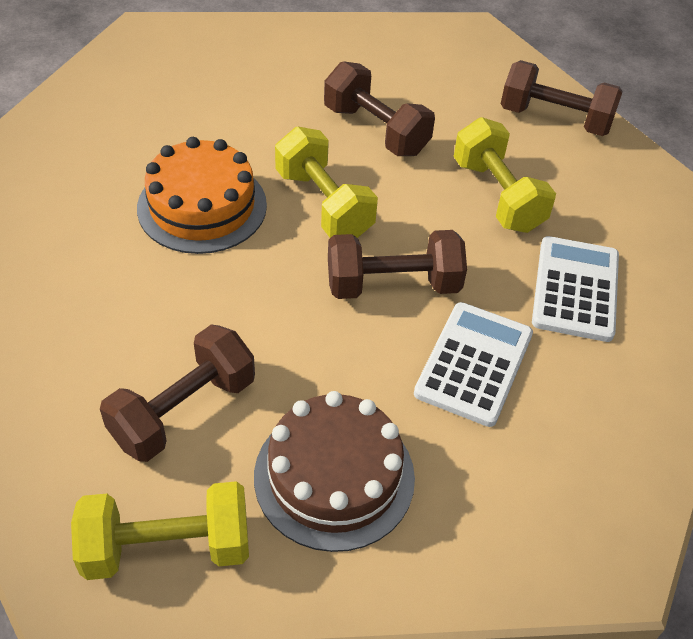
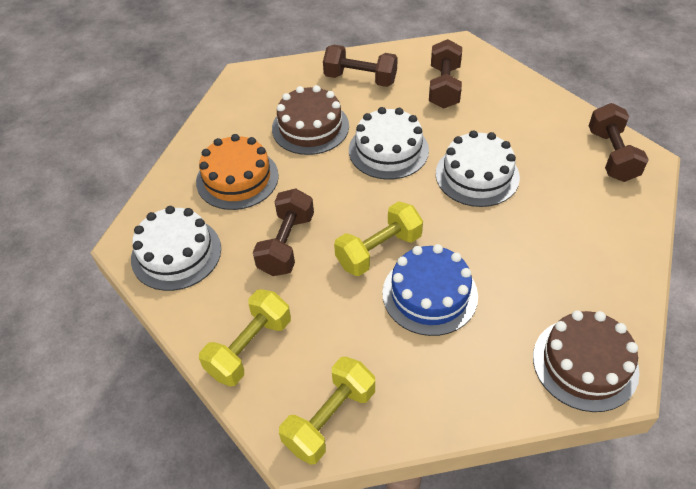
blue cake: none = 0 -> [382,244,478,336] = 1
brown cake: [254,391,415,552] = 1 -> [272,85,349,155] [533,310,640,412] = 2
white cake: none = 0 -> [131,206,221,291] [349,107,429,180] [436,130,520,207] = 3
white calculator: [414,302,533,427] [532,236,619,342] = 2 -> none = 0

